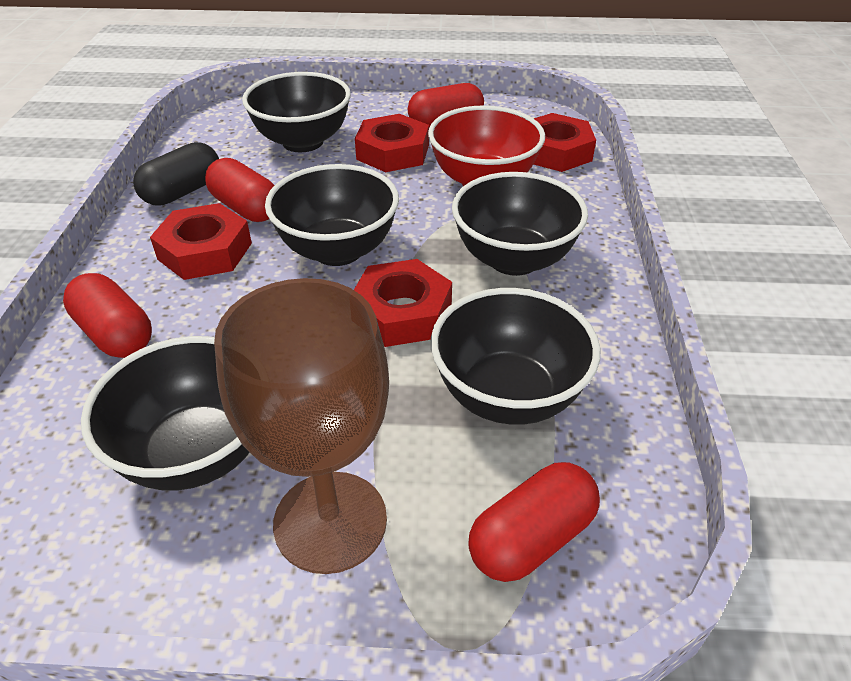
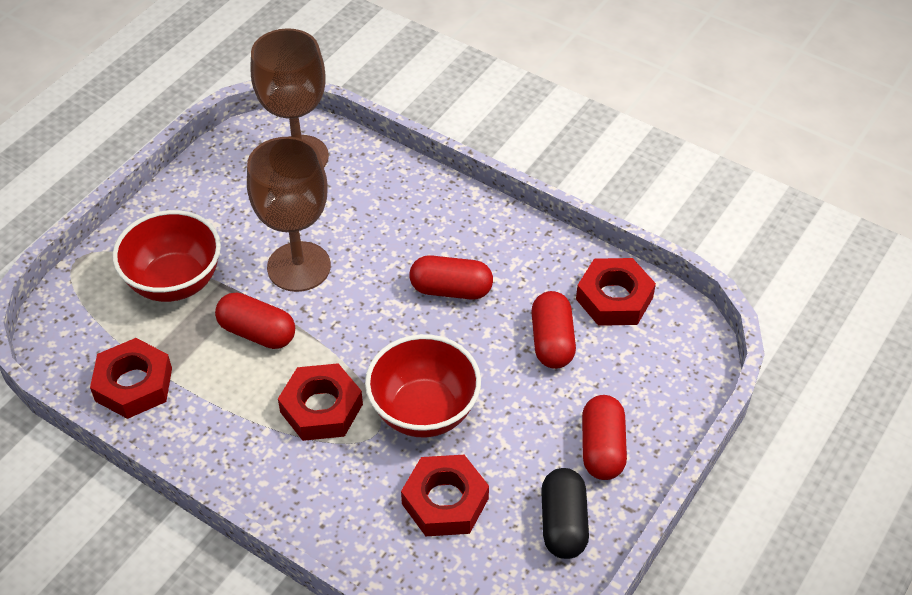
black bowl: [81,336,250,491] [242,72,351,152] [265,164,399,266] [431,288,600,425] [452,172,588,276] = 5 -> none = 0
brown goblet: [214,278,389,574] = 1 -> [247,137,331,292] [251,28,329,167] = 2
red bowl: [428,106,545,186] = 1 -> [112,210,221,302] [365,334,481,438] = 2

